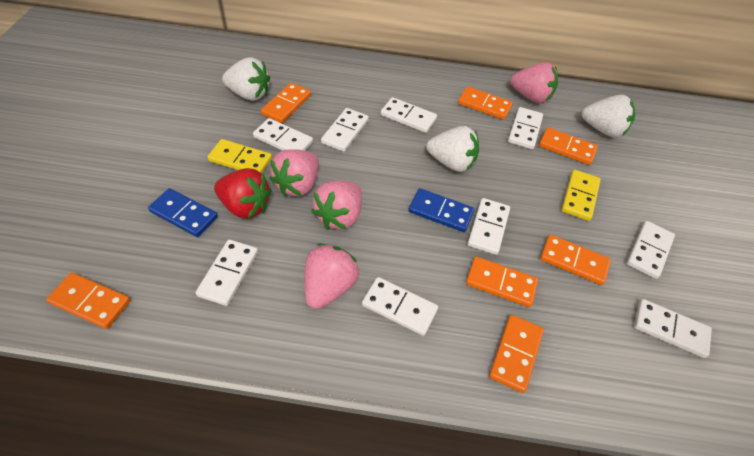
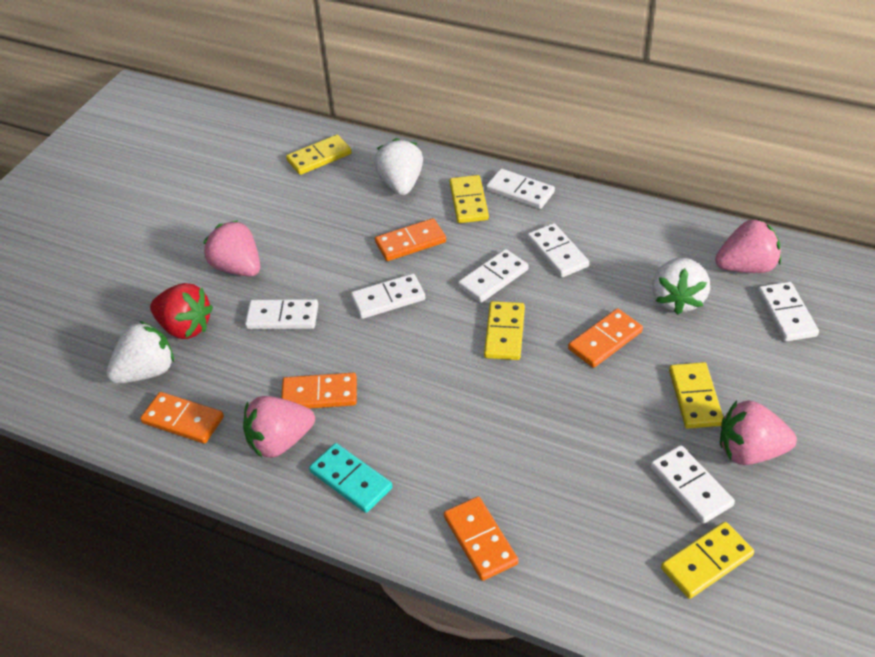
blue domino: [148,188,218,237] [408,188,474,232] = 2 -> none = 0
orange domino: [46,273,131,329] [261,83,311,123] [458,86,513,120] [466,257,538,307] [489,315,544,393] [539,127,598,165] [540,235,611,285] = 7 -> [140,392,224,444] [281,373,357,409] [375,218,446,261] [444,496,518,581] [568,308,643,368] = 5
turquoise domino: none = 0 -> [309,443,393,513] = 1
white domino: [196,239,258,306] [253,118,313,151] [321,108,369,152] [362,277,438,336] [381,97,437,133] [468,198,510,255] [508,107,543,149] [627,221,675,279] [634,299,712,358] = 9 -> [245,299,318,329] [351,273,425,319] [458,249,528,303] [486,169,555,209] [527,223,589,278] [650,445,735,524] [758,282,819,342] = 7
yellow domino: [207,139,272,173] [561,170,601,221] = 2 -> [286,135,352,175] [449,175,489,223] [484,301,525,360] [661,522,754,599] [669,362,723,429] = 5

